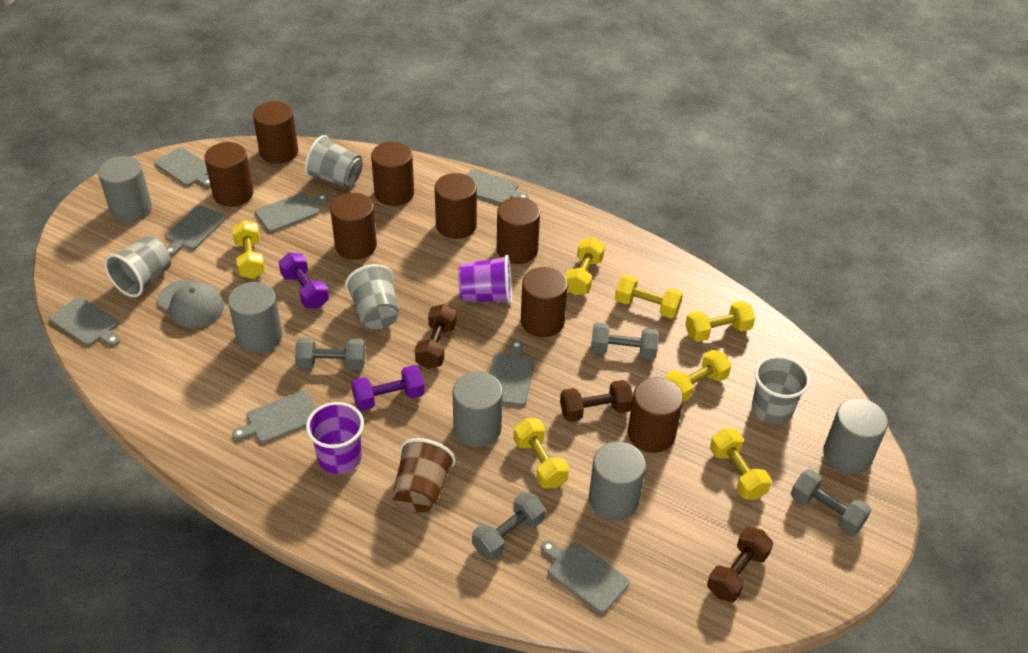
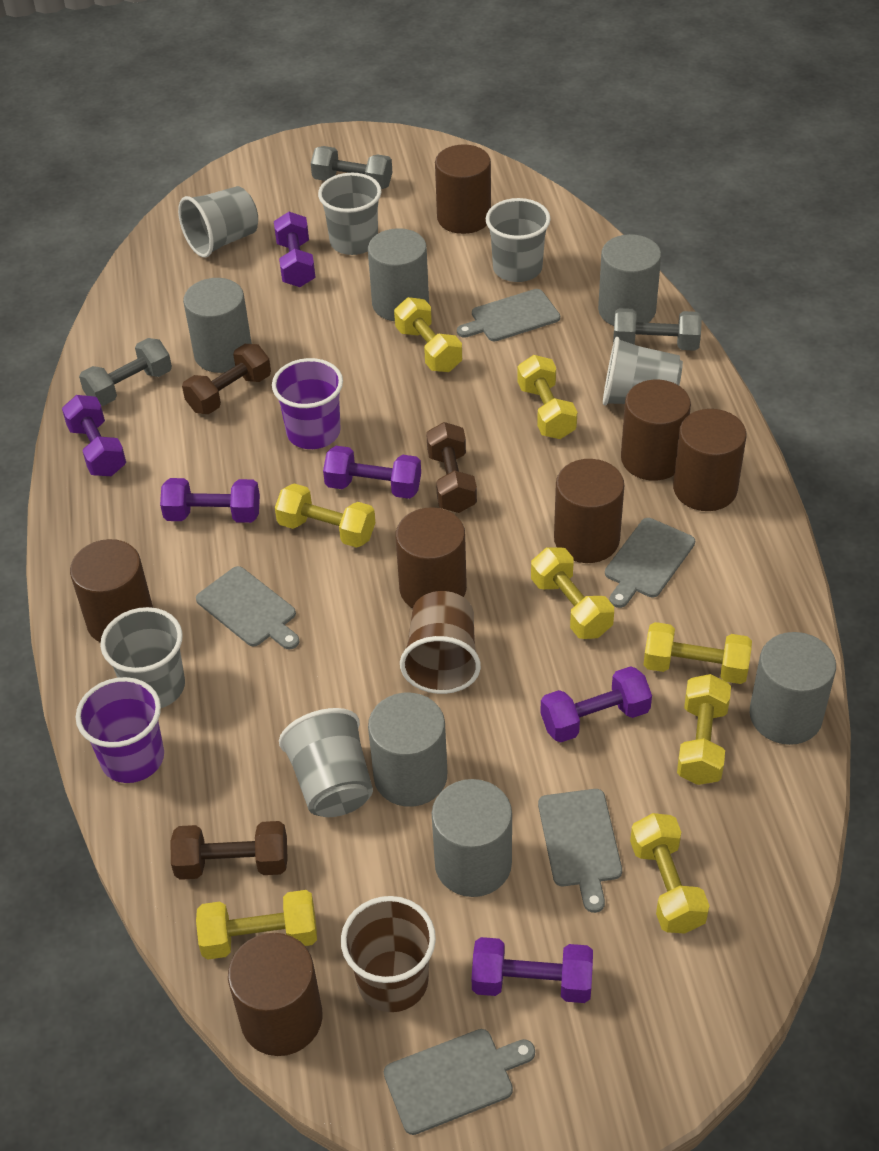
brown cup: [392,438,456,513] = 1 -> [341,896,436,1012] [400,591,481,694] = 2
brown cylinder: [204,142,254,207] [253,101,298,164] [330,193,377,260] [371,142,414,206] [435,173,477,239] [497,197,540,264] [521,267,568,337] [628,377,683,453] = 8 -> [70,539,153,643] [228,933,323,1056] [395,507,467,608] [435,144,491,234] [554,459,624,563] [621,380,691,481] [673,409,746,511] = 7
grey cap: [158,280,224,328] = 1 -> none = 0
grey cup: [104,236,171,297] [305,135,363,188] [345,264,400,329] [752,356,810,425] = 4 -> [100,607,185,708] [178,186,258,258] [279,708,373,817] [318,173,381,255] [486,198,551,282] [603,337,683,406] = 6
grey cutting board: [50,297,120,346] [155,147,211,187] [165,205,226,256] [232,390,317,443] [255,193,328,232] [467,170,529,204] [490,340,534,406] [541,540,630,613] = 8 -> [196,566,300,650] [384,1029,535,1135] [457,289,560,342] [538,789,622,913] [605,518,695,608] = 5
grey cylinder: [98,156,152,222] [228,282,282,354] [453,372,503,447] [589,442,646,520] [823,398,888,474] = 5 -> [183,278,252,373] [368,228,429,321] [368,693,447,807] [432,779,512,897] [598,234,661,326] [750,632,836,745] = 6
grey dumbbell: [295,338,366,370] [472,492,545,561] [591,323,659,360] [791,469,871,535] = 4 -> [79,338,172,406] [311,146,392,189] [613,308,702,351] = 3
purple dumbbell: [279,253,329,308] [351,365,425,411] = 2 -> [62,395,126,476] [160,478,260,523] [274,212,316,287] [323,446,421,499] [472,937,593,1003] [540,666,652,742] = 6
yellow dumbbell: [232,220,265,279] [514,418,569,488] [565,237,605,296] [615,274,683,318] [665,350,731,402] [685,301,755,342] [710,428,772,500] = 7 -> [196,890,317,959] [275,484,375,548] [394,297,462,372] [517,355,577,439] [531,547,614,639] [630,813,709,933] [644,622,752,684] [677,674,731,785] = 8

